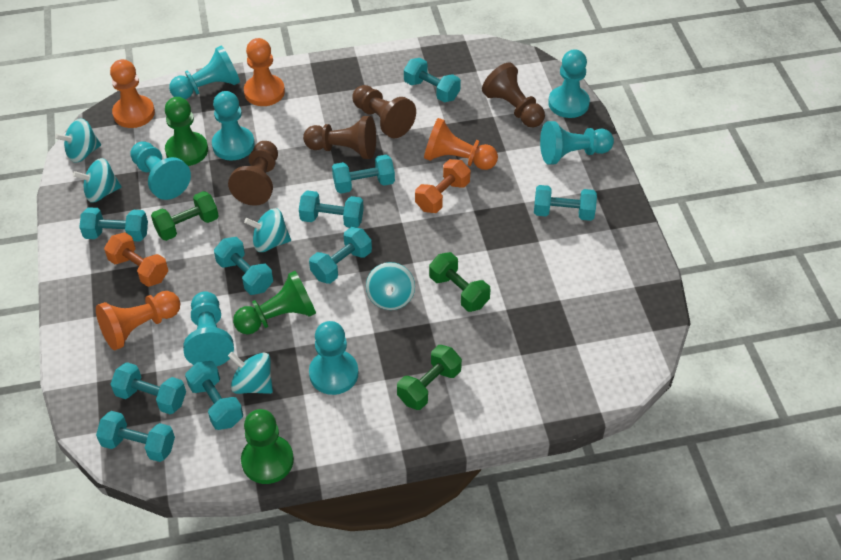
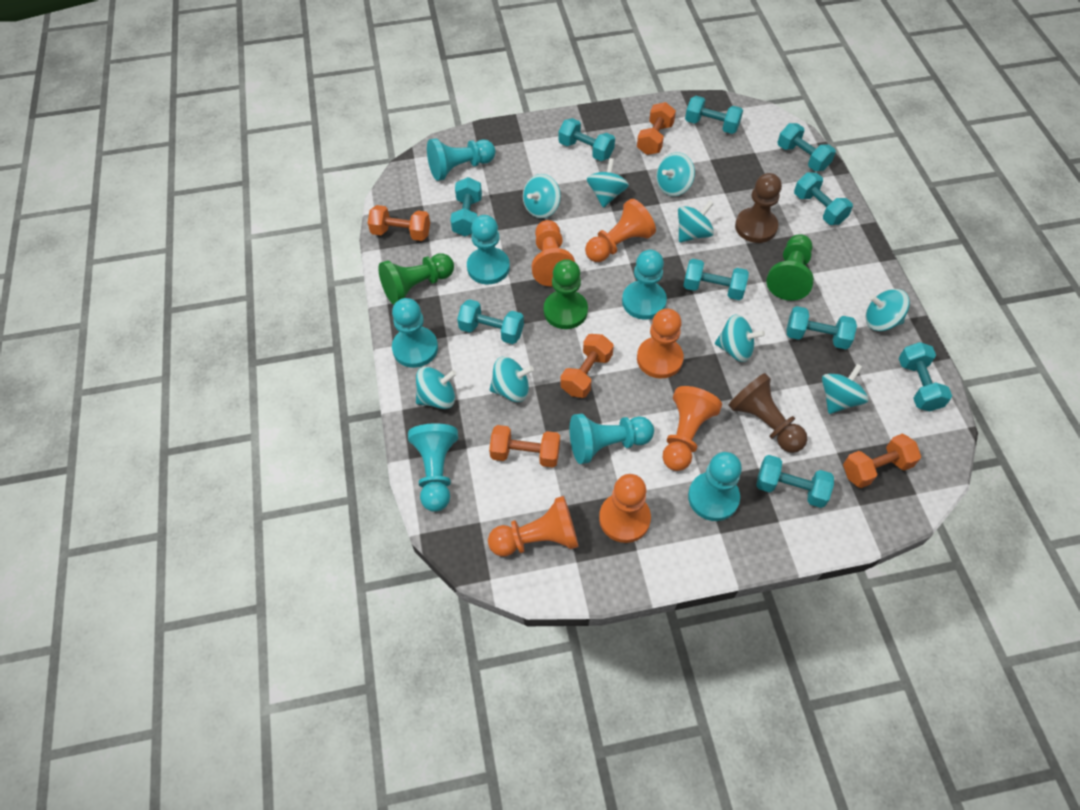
brown pawn: [228,141,278,206] [303,116,376,159] [352,85,416,138] [482,62,545,128] = 4 -> [728,373,808,453] [735,173,782,243] = 2
green dumbbell: [151,191,219,241] [397,345,462,410] [429,252,490,312] = 3 -> none = 0
orange dumbbell: [104,232,168,287] [415,159,471,213] = 2 -> [368,205,430,241] [489,425,560,468] [560,334,614,398] [637,102,676,155] [843,434,921,488] = 5
orange pawn: [96,291,180,350] [110,59,155,128] [244,38,285,106] [424,118,498,170] = 4 -> [488,496,578,556] [532,220,575,287] [585,199,656,262] [599,474,651,543] [637,309,684,378] [663,386,722,471] = 6
turquoise spinning top: [55,118,101,163] [73,158,121,203] [228,352,273,394] [244,208,291,252] [366,262,415,310] = 5 -> [416,367,456,409] [490,357,534,402] [523,174,561,218] [587,158,629,208] [656,152,695,196] [678,201,714,242] [715,314,765,362] [822,364,868,414] [866,289,910,331] = 9

